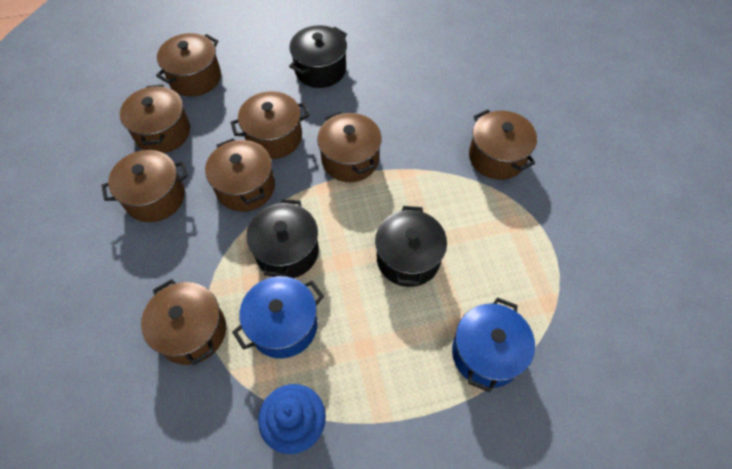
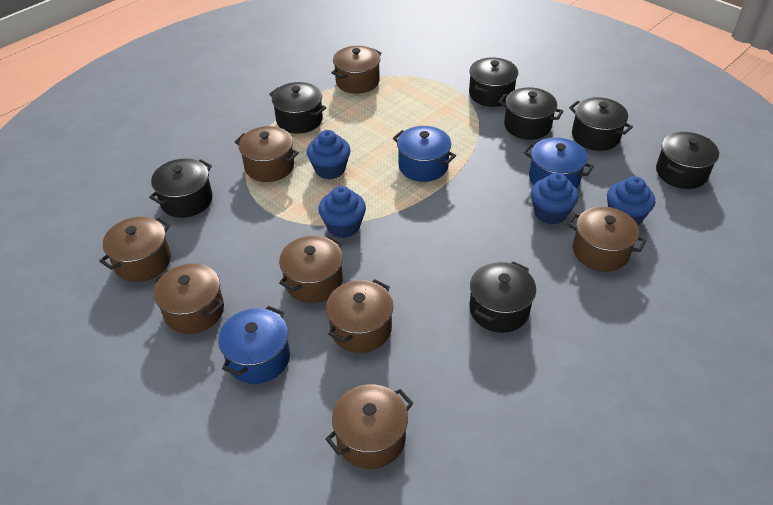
black pot: [246,199,319,278] [289,25,347,88] [375,206,447,287] = 3 -> [149,158,213,218] [269,82,326,134] [469,57,518,107] [469,261,536,333] [498,87,563,140] [569,97,633,151] [656,132,719,189] = 7
blue cupcake: [258,384,326,454] = 1 -> [307,130,350,179] [319,186,366,238] [531,173,578,224] [607,176,655,225] = 4
blue pot: [232,276,324,359] [452,297,535,393] = 2 -> [218,306,290,384] [393,126,456,182] [524,137,594,188] = 3

